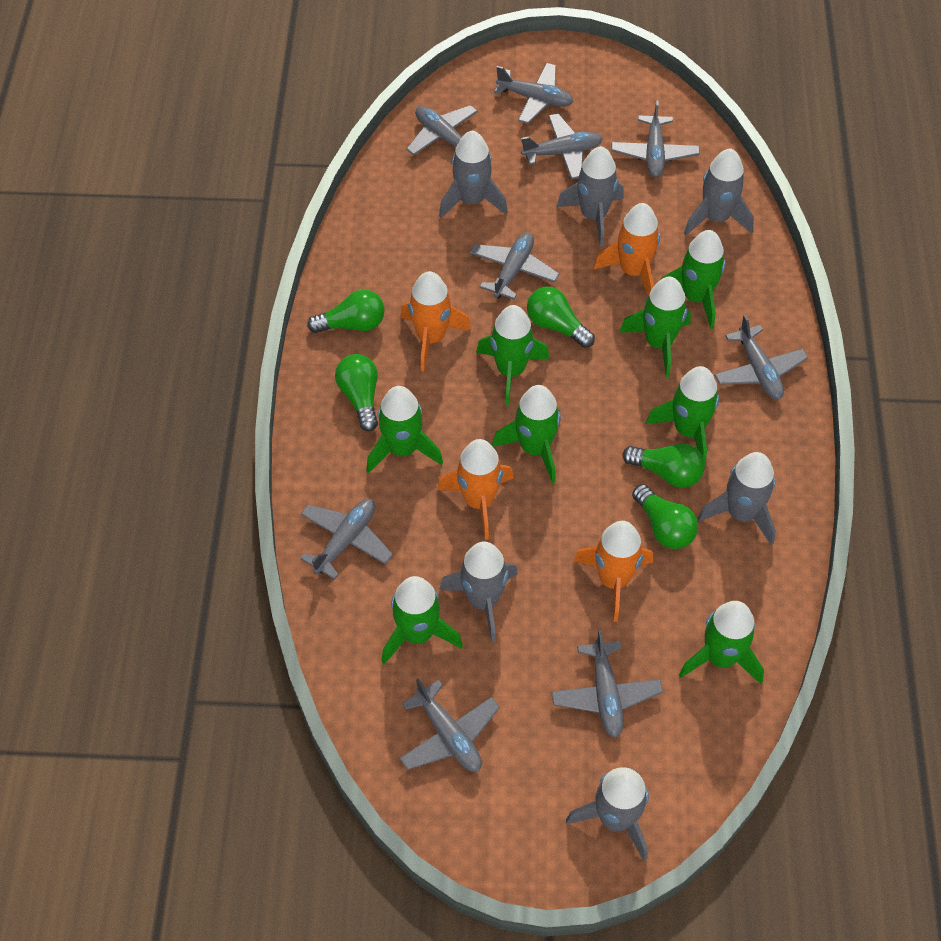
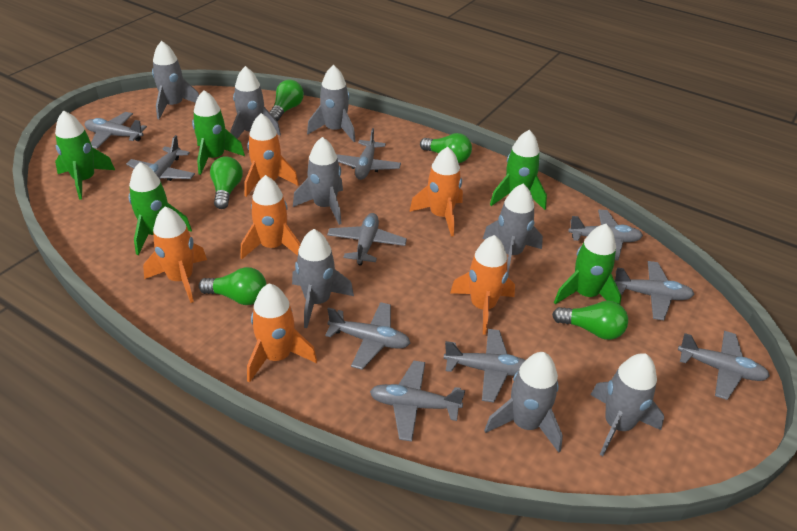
green rocket: [366,386,443,473] [381,576,463,664] [476,305,549,406] [492,385,561,483] [620,276,691,377] [646,366,719,464] [660,230,726,329] [679,601,764,684] = 8 -> [55,111,115,200] [129,162,192,255] [192,90,245,175] [490,130,547,210] [554,224,622,304] = 5
grey plane: [300,499,393,580] [400,678,500,772] [406,105,478,155] [470,232,559,299] [494,63,573,124] [521,114,603,180] [551,630,663,738] [611,100,700,177] [714,315,808,400] = 9 -> [85,112,147,149] [126,135,195,181] [325,302,410,370] [327,213,407,266] [336,128,401,180] [370,361,465,442] [443,329,526,403] [568,210,643,261] [614,261,694,320] [678,331,770,400] = 10
grey rocket: [439,130,508,218] [439,541,518,642] [557,146,624,246] [566,767,649,861] [684,149,754,235] [698,452,776,545] = 6 -> [152,41,199,119] [230,66,281,139] [292,229,354,328] [293,137,343,225] [307,65,355,142] [483,184,543,273] [484,352,563,453] [591,353,664,456] = 8
orange rocket: [400,271,471,371] [437,439,514,540] [573,521,653,622] [594,203,660,296] = 4 -> [143,207,207,303] [240,175,300,259] [244,113,299,197] [247,283,317,383] [409,147,463,237] [450,235,515,335] = 6

